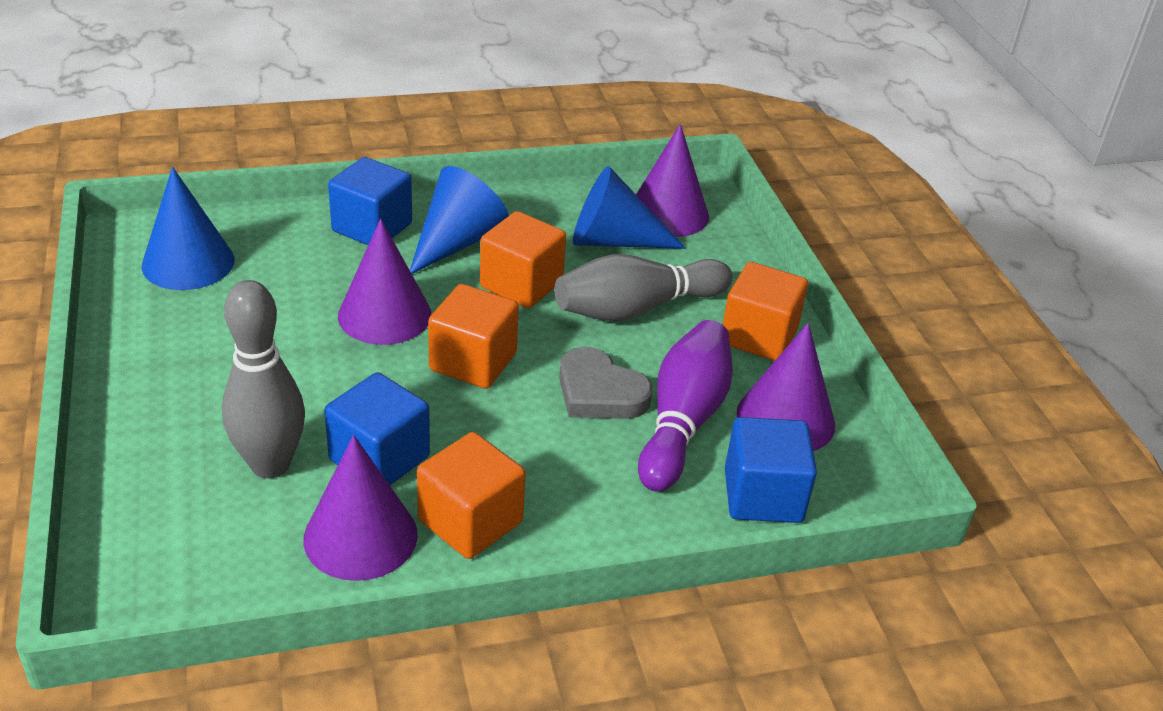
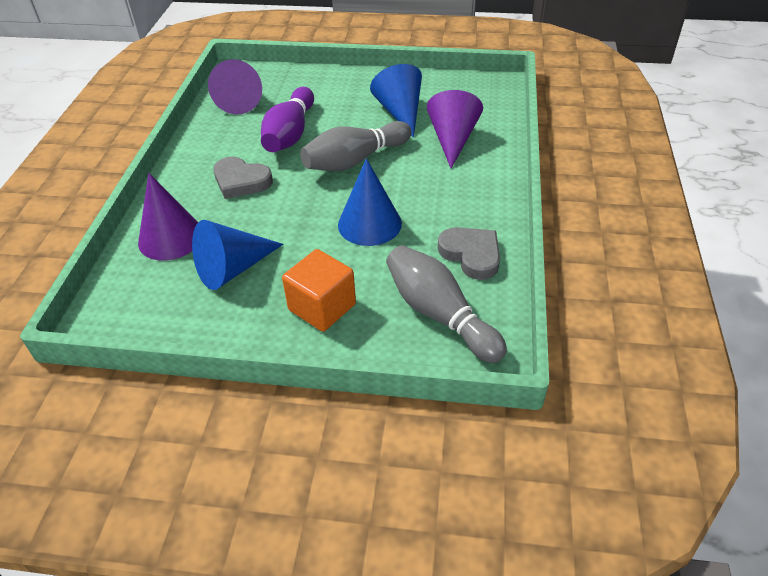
blue cube: [324,372,430,485] [328,157,412,245] [725,417,817,523] = 3 -> none = 0
grey heart: [559,347,653,419] = 1 -> [213,157,273,199] [438,227,500,280] = 2
orange cube: [417,432,526,559] [428,284,519,389] [480,211,566,308] [723,262,808,361] = 4 -> [282,249,356,332] = 1
purple cone: [304,435,418,581] [338,219,431,345] [636,124,709,237] [737,323,835,451] = 4 -> [138,173,198,261] [208,59,262,115] [427,90,483,168] = 3

